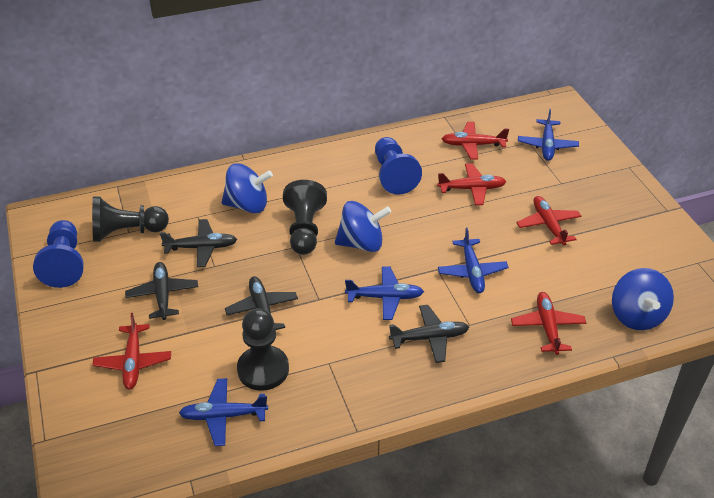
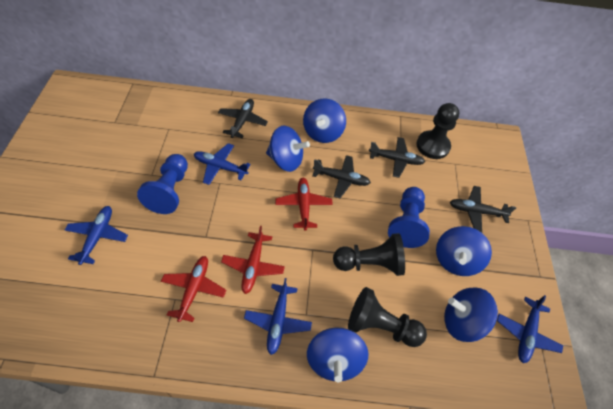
blue spinning top: [221,163,273,213] [335,201,391,252] [612,268,674,330] = 3 -> [266,126,310,172] [303,98,346,143] [307,328,369,383] [436,226,492,276] [444,287,498,342] = 5
red plane: [92,313,171,389] [437,163,507,205] [442,122,509,160] [511,292,586,355] [516,196,581,246] = 5 -> [161,256,226,322] [221,226,285,294] [275,178,333,231] = 3

